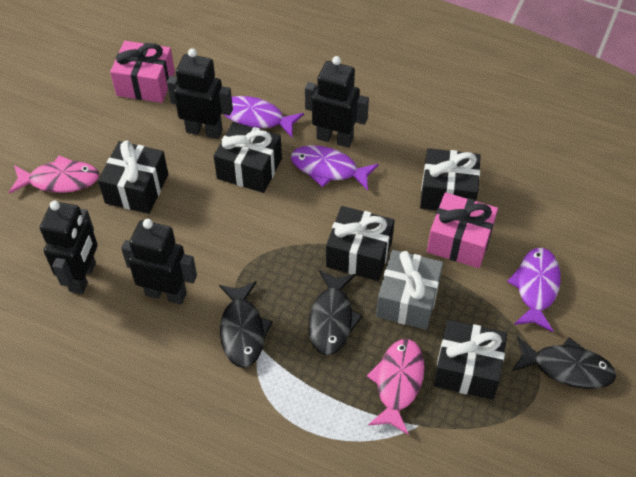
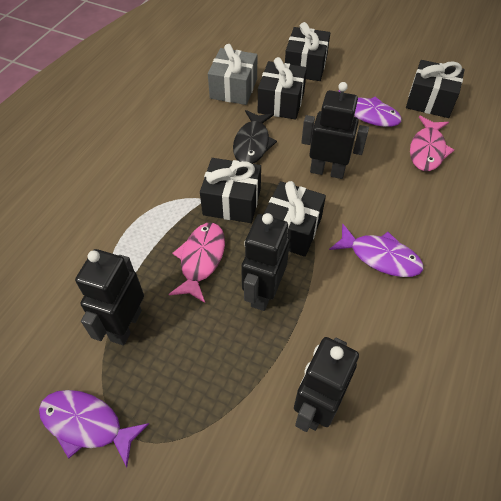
black fish: [219,281,273,368] [308,270,363,355] [512,337,616,389] = 3 -> [233,110,277,164] = 1
pink gift: [110,41,175,103] [427,192,498,268] = 2 -> none = 0

